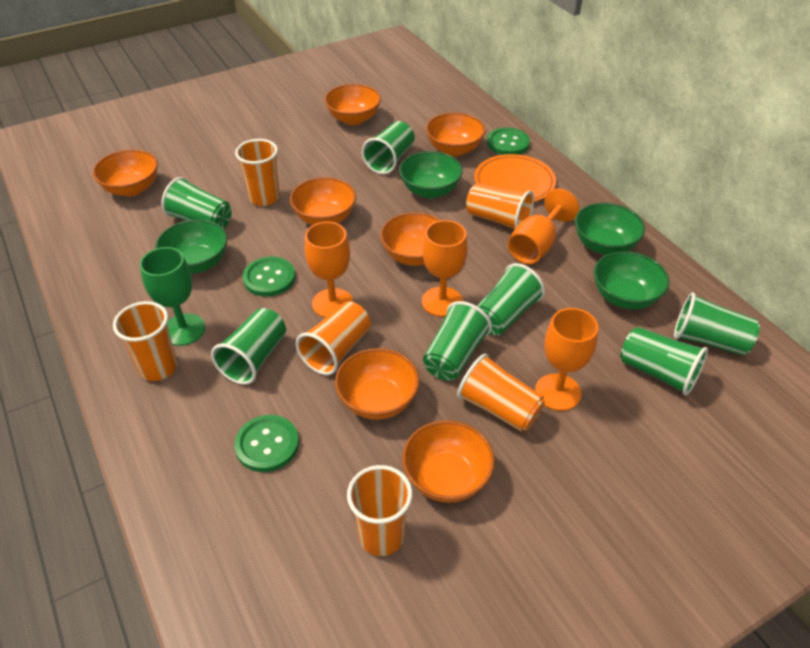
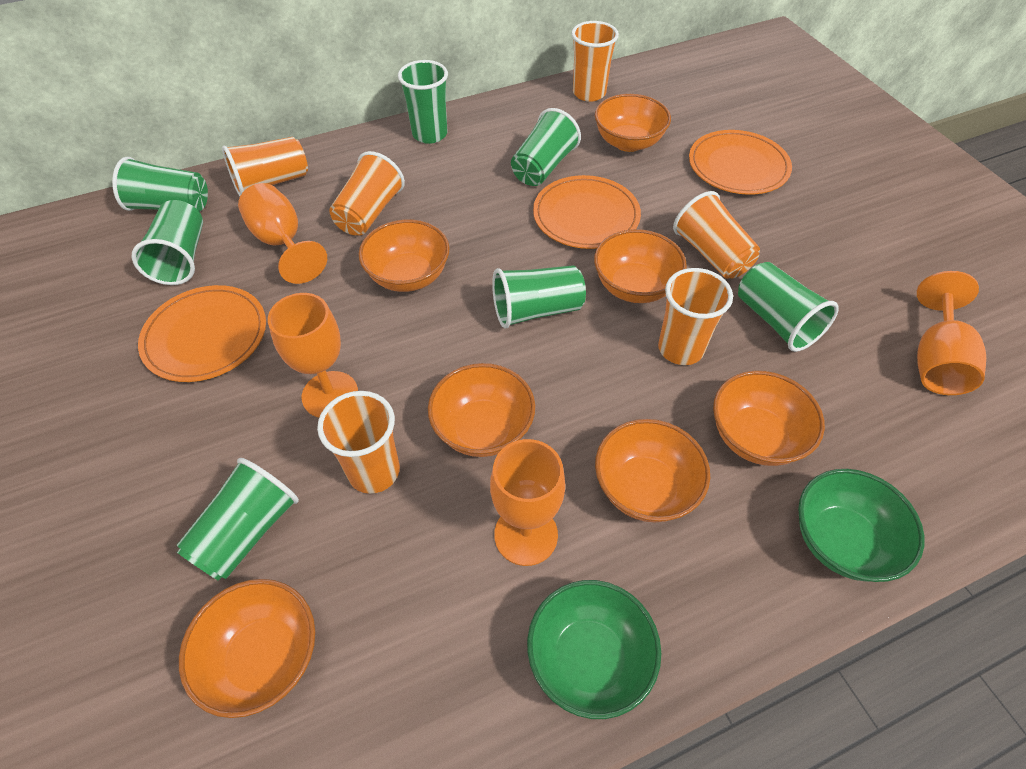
green bowl: [155,219,228,274] [399,151,463,198] [575,203,645,255] [594,251,669,310] = 4 -> [527,580,661,719] [798,469,925,582] = 2
green button: [234,415,299,472] [243,256,295,297] [487,127,530,155] = 3 -> none = 0
green goblet: [140,247,205,346] = 1 -> none = 0
orange plate: [474,154,556,202] = 1 -> [138,285,266,382] [533,175,641,249] [689,130,792,195] = 3

